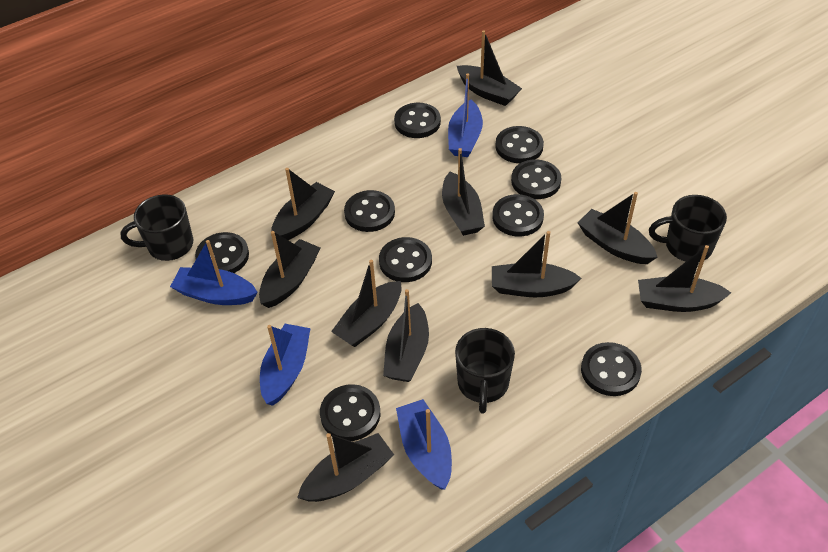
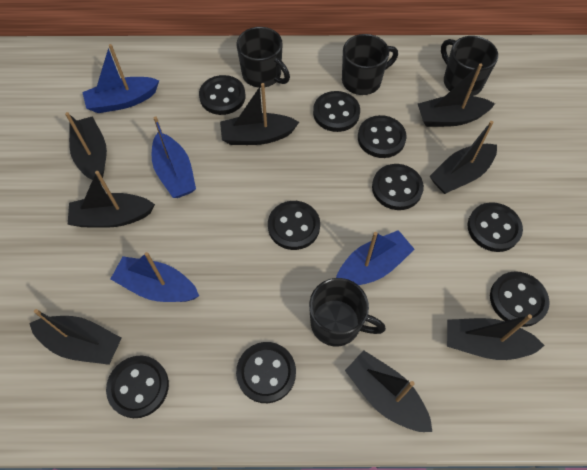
black boat: [259,231,320,308] [271,168,335,240] [297,433,394,502] [331,259,401,347] [383,289,429,382] [442,148,485,236] [457,30,522,106] [492,231,581,297] [578,192,658,264] [638,245,731,312] = 10 -> [29,309,122,365] [65,112,107,182] [68,171,155,228] [220,83,299,145] [345,350,432,432] [418,63,495,127] [429,121,497,194] [447,314,545,360] = 8
black mug: [121,194,193,261] [455,328,515,413] [649,195,727,262] = 3 -> [237,27,290,88] [309,278,386,347] [342,34,398,95] [441,36,498,96] = 4

